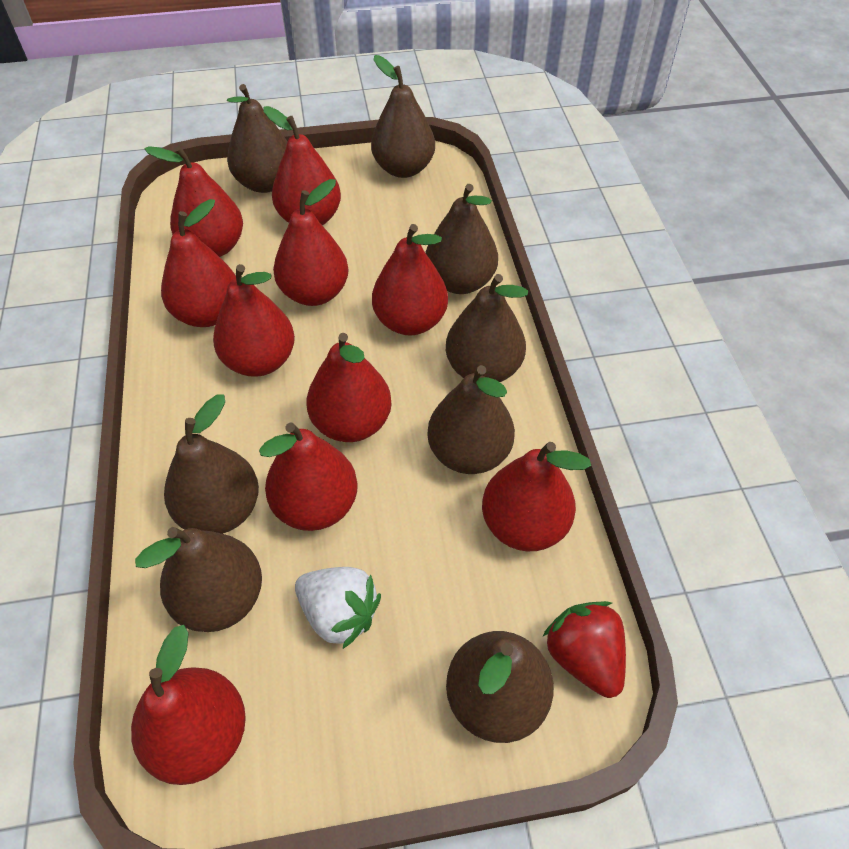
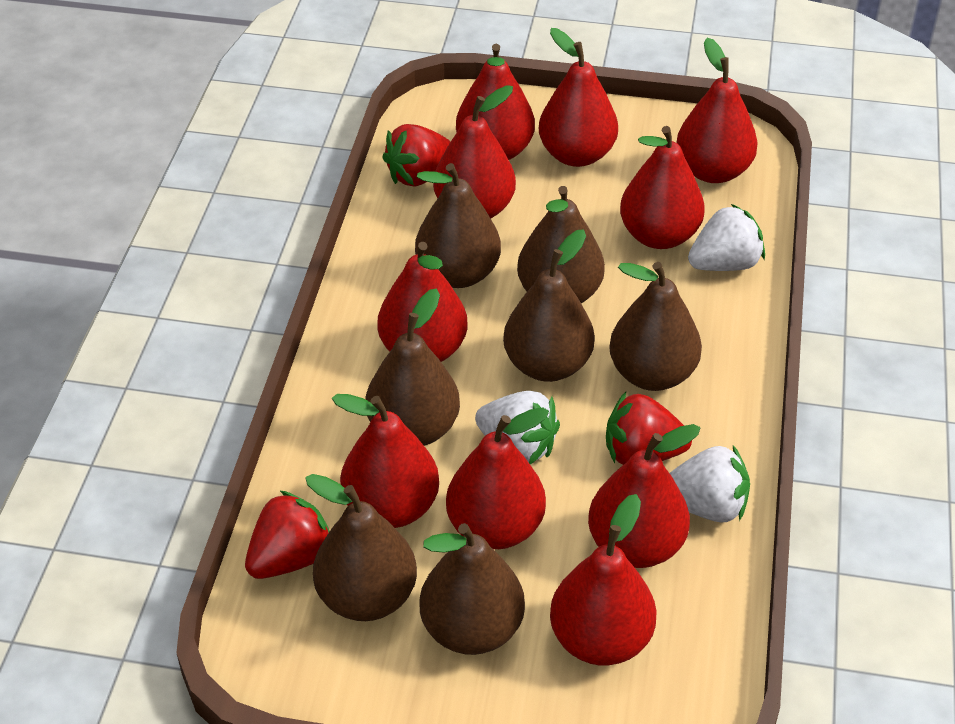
brown pear: [135,527,262,632] [164,395,259,534] [227,84,288,193] [371,55,435,178] [426,184,498,294] [427,365,515,474] [446,274,528,382] [446,631,554,743] = 8 -> [305,474,417,621] [366,288,460,446] [415,163,501,288] [420,523,525,655] [503,229,595,382] [517,186,605,303] [609,262,702,391] = 7
red strawberry: [543,601,626,698] = 1 -> [245,490,330,579] [382,124,450,187] [606,392,692,465] = 3
white strawberry: [295,567,381,649] = 1 -> [475,391,560,464] [670,446,750,523] [688,204,765,271] = 3

